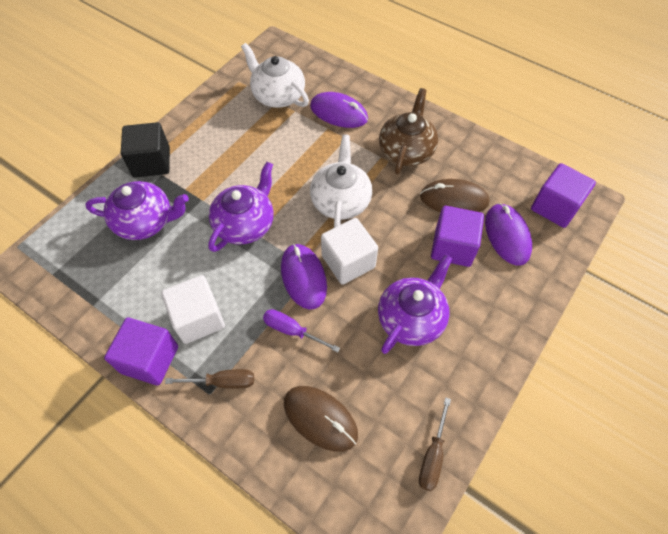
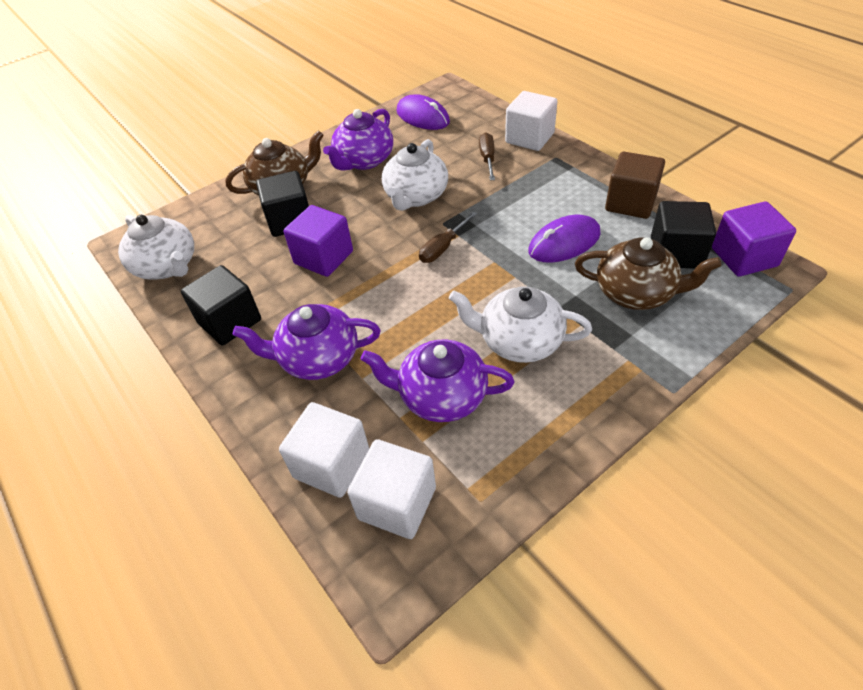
black cube: [121,122,170,178] = 1 -> [181,265,261,345] [256,171,309,237] [651,201,716,269] = 3
brown cube: none = 0 -> [605,152,665,219] = 1
brown mouse: [284,386,358,452] [420,179,490,212] = 2 -> none = 0
brown teapot: [379,88,438,175] = 1 -> [226,130,324,196] [575,238,722,310] = 2
purple cube: [104,317,178,385] [431,206,484,267] [531,163,596,228] = 3 -> [283,205,353,277] [712,201,796,277] = 2
purple mouse: [281,244,327,310] [310,92,368,128] [485,203,532,266] = 3 -> [396,94,450,130] [528,215,601,263] = 2
purple screwdriver: [263,309,340,353] = 1 -> none = 0
white cube: [161,275,225,344] [321,218,378,285] = 2 -> [279,402,369,498] [347,439,436,539] [505,91,557,151] = 3
white teapot: [241,43,309,108] [310,135,372,228] = 2 -> [118,215,194,280] [382,139,448,211] [449,286,592,363] = 3

